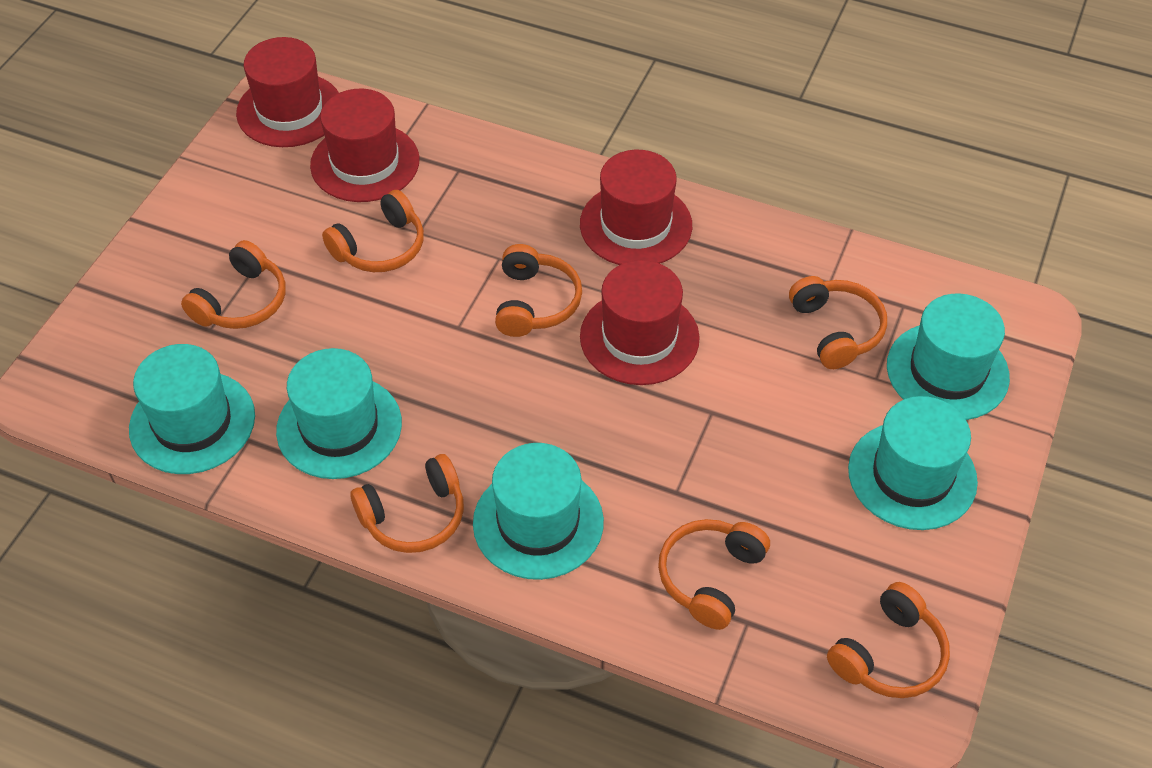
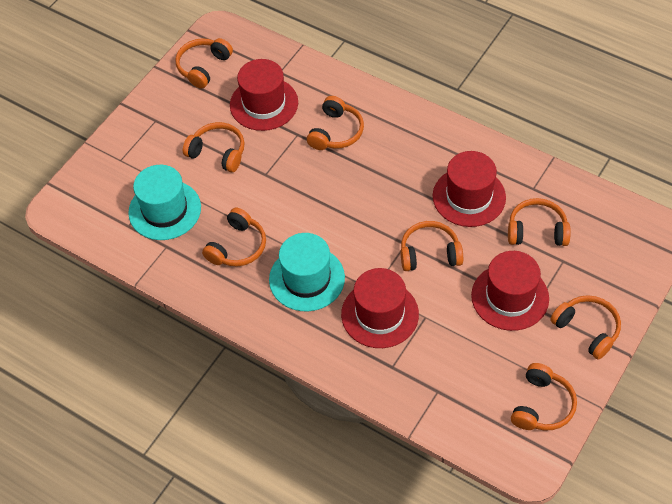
orange headphones: [181,240,286,329] [322,190,424,272] [350,454,464,553] [495,244,582,337] [658,519,770,630] [789,276,887,369] [827,582,950,698] = 7 -> [175,38,233,89] [183,122,245,172] [202,208,266,266] [307,96,364,150] [401,221,463,271] [508,198,571,246] [511,363,577,430] [550,295,621,359] = 8
turquoise hat: [129,344,255,474] [276,348,402,479] [473,443,604,580] [848,396,978,530] [887,293,1010,420] = 5 -> [128,165,201,240] [269,233,345,311] = 2

